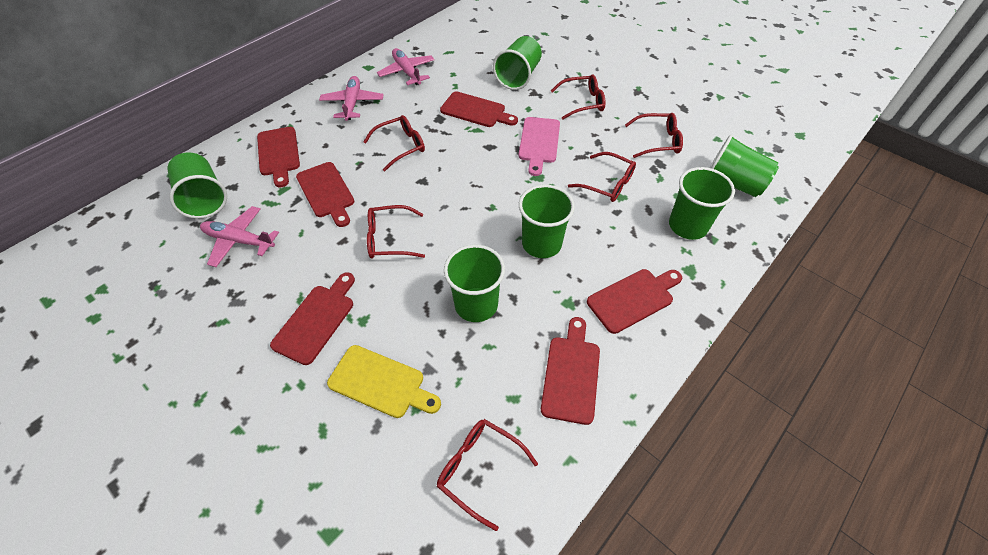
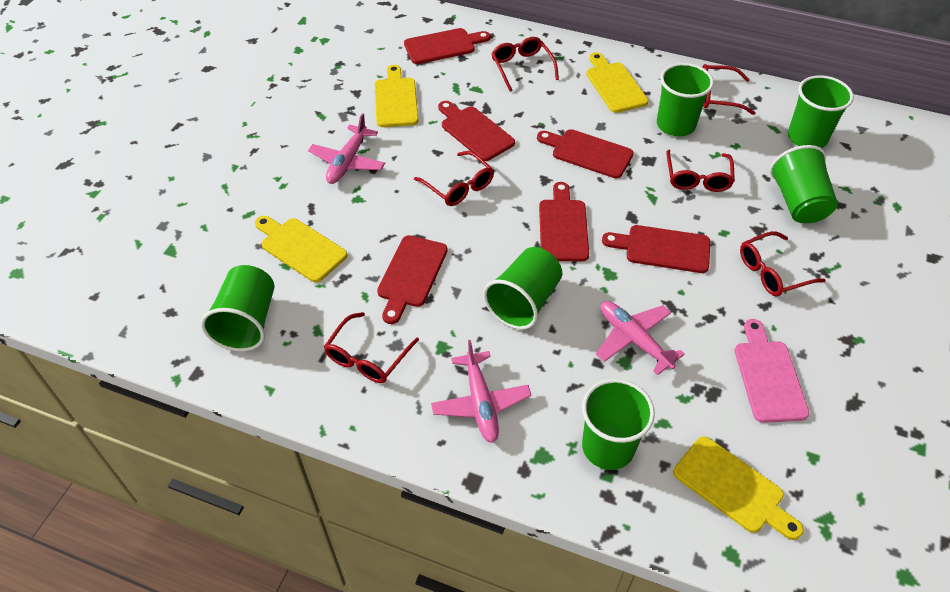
yellow cutting board: [327,345,441,418] = 1 -> [255,216,347,282] [375,65,419,127] [586,52,649,113] [673,436,804,540] = 4

